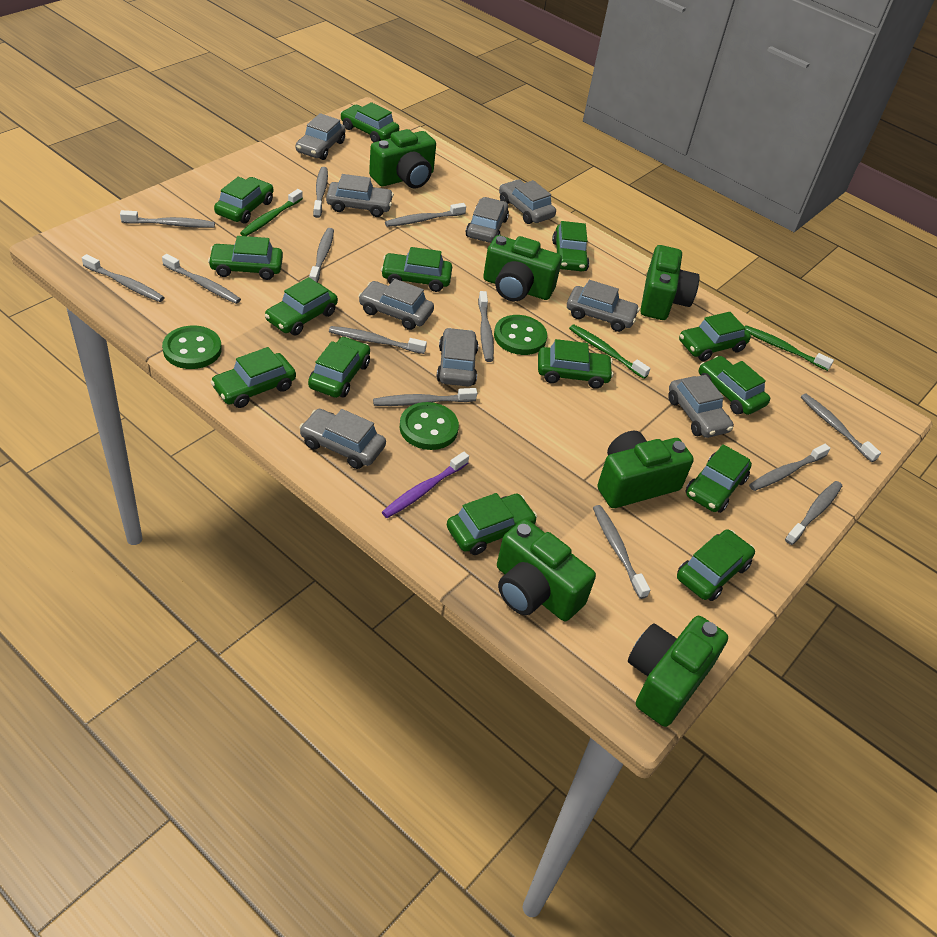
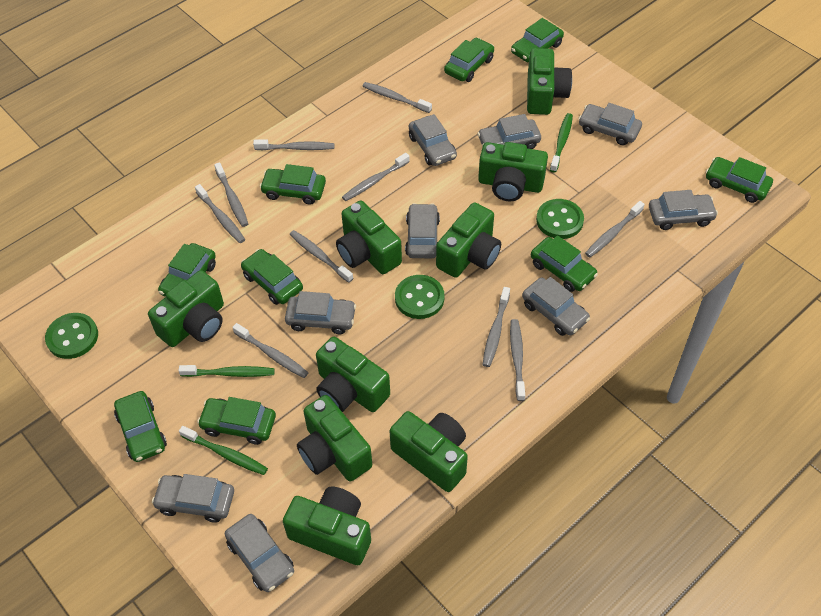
green camera: [369,129,436,189] [483,235,562,301] [497,519,596,621] [597,431,694,508] [628,616,728,727] [640,245,700,320] = 6 -> [148,270,224,347] [283,487,371,565] [297,395,372,481] [316,337,390,412] [336,201,402,274] [390,411,468,492] [436,202,501,278] [478,142,548,201] [527,48,572,115] = 9
green car: [208,236,283,280] [211,347,296,408] [214,177,273,224] [265,277,338,336] [308,337,370,398] [341,102,399,142] [381,247,452,292] [447,493,537,555] [538,339,613,389] [552,221,589,271] [677,529,755,601] [679,312,751,361] [685,444,752,513] [699,356,770,415] = 14 -> [114,391,167,462] [158,243,216,297] [197,397,276,445] [241,249,303,305] [260,164,326,205] [444,38,494,82] [511,18,564,62] [531,235,598,292] [706,157,773,203] = 9
grey toothbrush: [82,254,165,302] [120,210,215,228] [162,254,241,304] [309,228,334,283] [313,167,328,218] [329,326,427,354] [373,388,477,406] [385,203,466,227] [478,291,494,362] [593,505,650,599] [749,444,831,491] [785,481,842,545] [801,394,881,462] = 13 -> [195,184,245,243] [214,162,248,227] [232,323,309,378] [253,140,334,150] [290,230,353,283] [342,153,410,201] [362,82,432,113] [482,287,510,367] [510,319,525,401] [585,201,645,257] = 10
purple toothbrush: [382,452,469,518] = 1 -> none = 0

